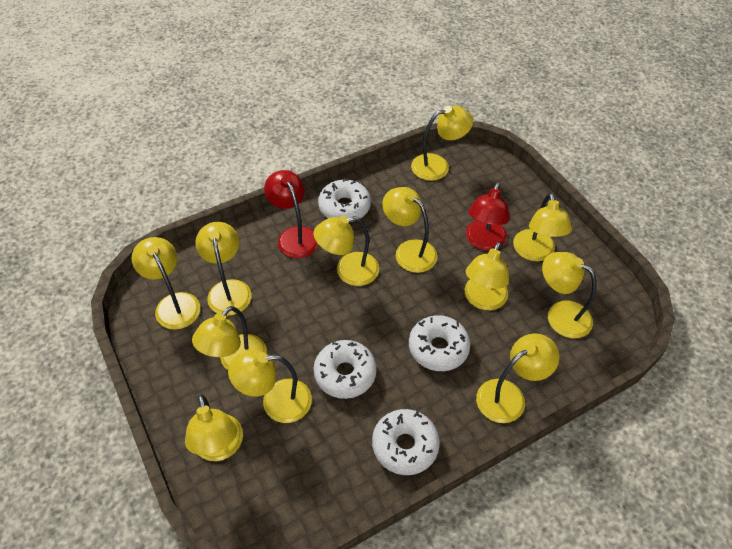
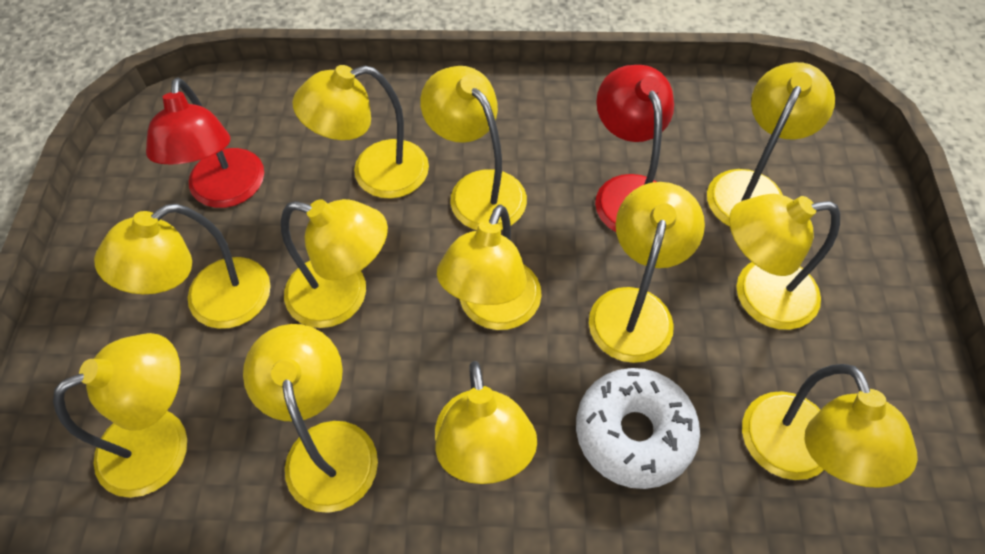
white donut: [314,340,377,399] [318,178,371,222] [372,409,440,475] [409,315,470,371] = 4 -> [576,368,700,489] = 1

